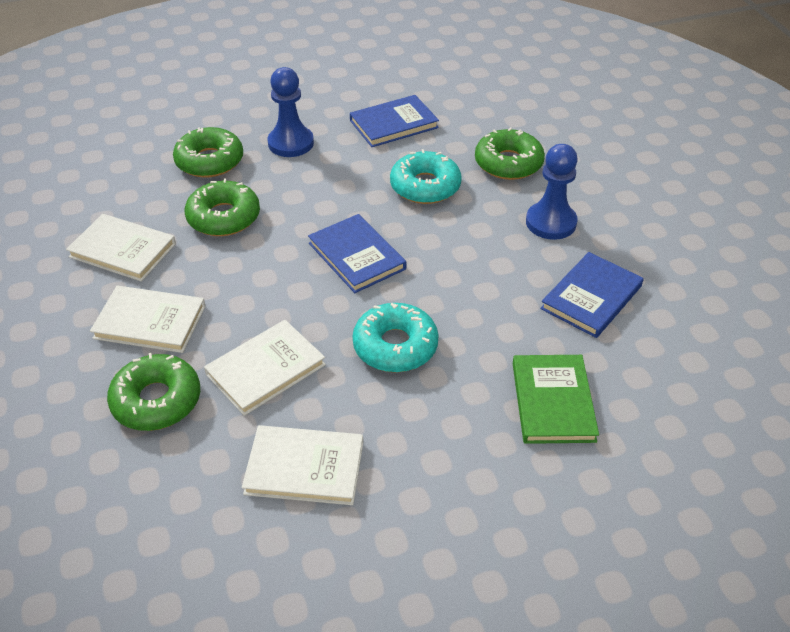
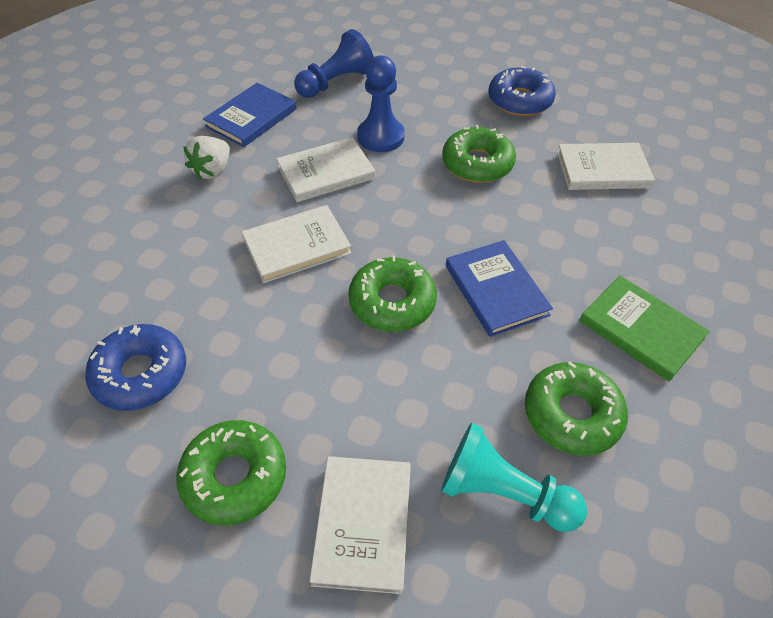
blue book: [308,214,406,293] [350,95,439,147] [540,252,644,338] = 3 -> [203,83,297,147] [446,240,553,337] = 2
blue donut: none = 0 -> [85,324,186,411] [489,66,556,116] = 2
turquoise donut: [352,303,439,373] [390,149,462,204] = 2 -> none = 0
turquoise pawn: none = 0 -> [441,423,587,532] = 1
white strawberry: none = 0 -> [183,136,230,180] = 1

